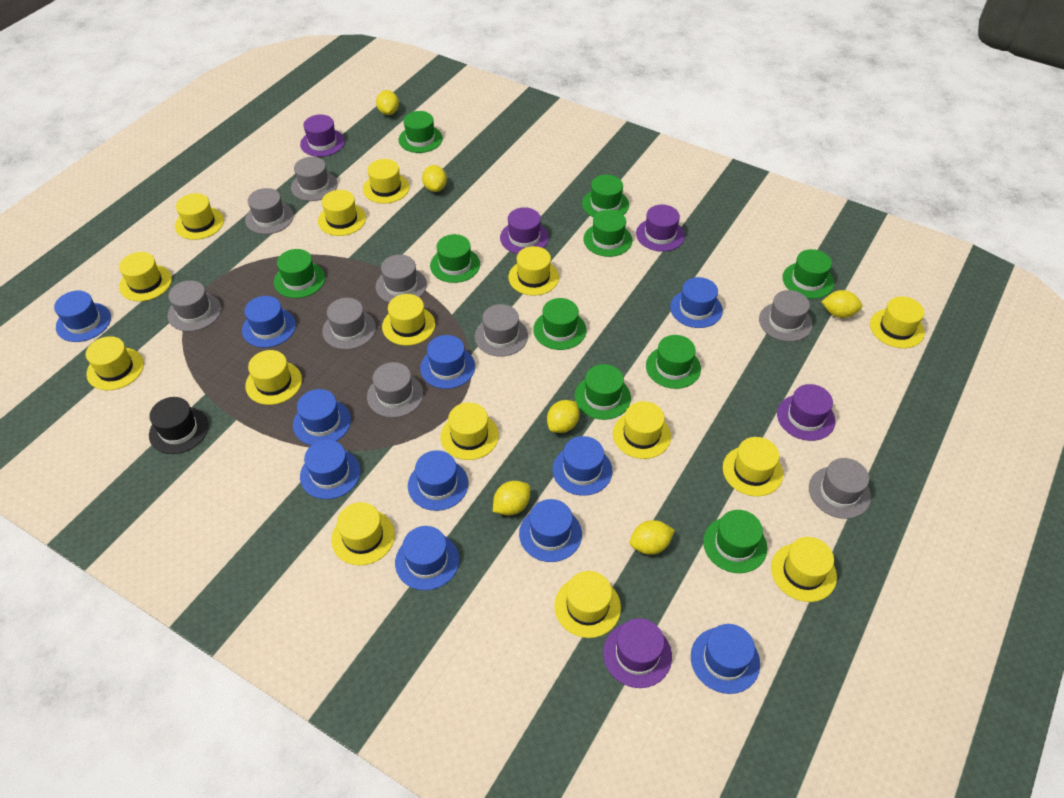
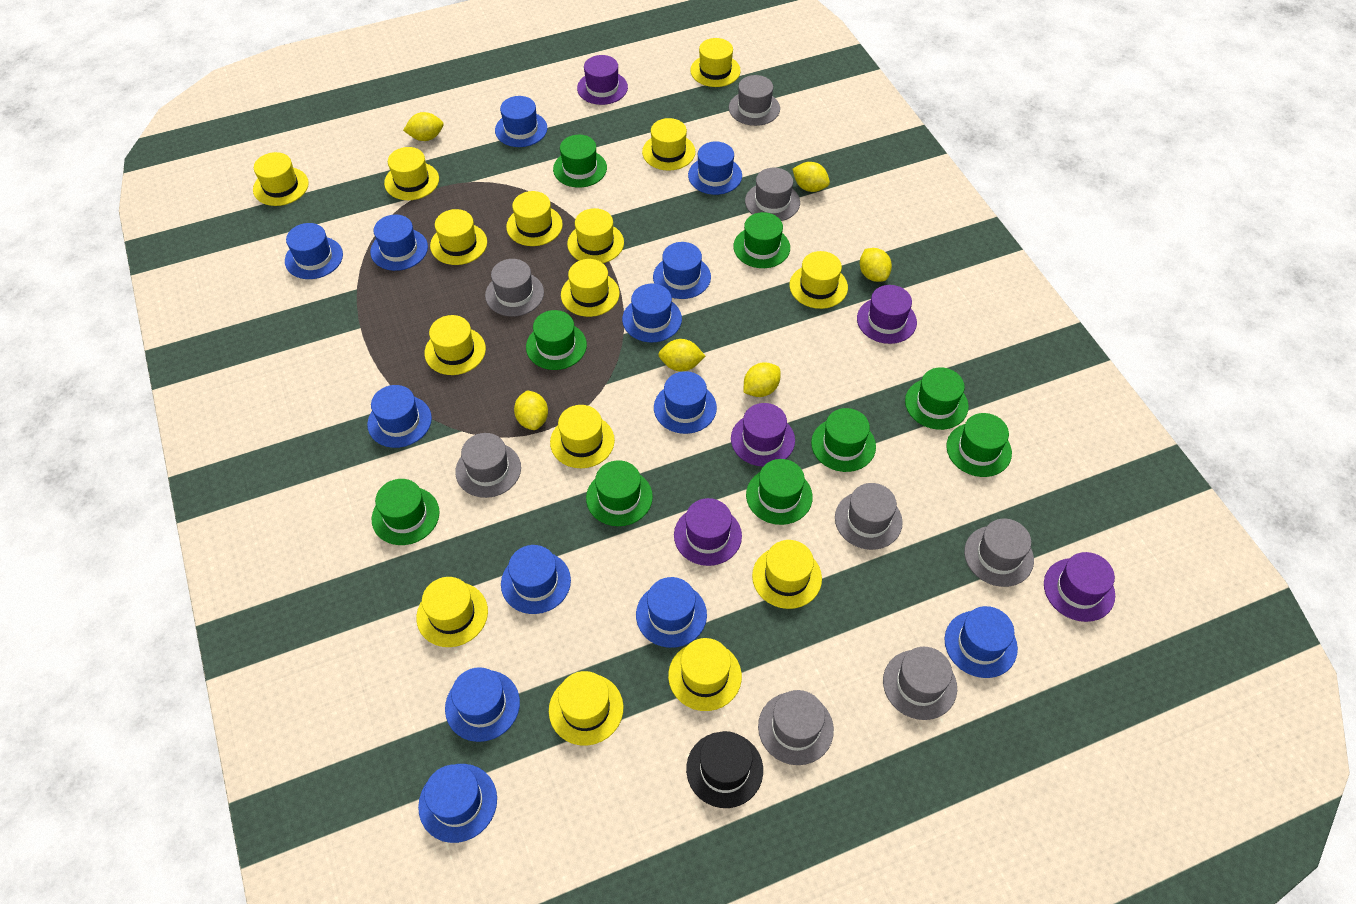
blue hat: [54,291,111,342] [242,296,296,348] [293,389,351,445] [300,440,361,499] [395,526,459,590] [408,450,468,511] [420,335,475,389] [519,499,582,562] [553,436,612,496] [670,277,723,328] [691,624,760,694] = 11 -> [285,223,343,279] [367,385,432,448] [370,215,428,271] [418,764,497,843] [445,667,520,742] [495,96,547,147] [501,545,571,614] [622,284,682,342] [636,577,707,648] [653,242,711,299] [654,371,717,434] [688,141,742,195] [945,606,1018,678] = 13
green hat: [274,249,325,298] [398,111,443,153] [430,234,480,283] [533,298,587,350] [574,364,631,420] [582,175,629,217] [584,209,632,257] [646,335,701,389] [703,510,767,573] [782,249,834,299] = 10 -> [372,479,440,545] [526,310,587,370] [553,135,607,188] [586,460,653,526] [733,212,790,268] [746,459,813,525] [811,408,876,472] [905,367,969,430] [946,413,1012,477] = 9
grey hat: [168,280,221,331] [245,188,294,234] [291,157,338,201] [322,298,376,350] [367,362,423,418] [376,254,427,302] [475,304,528,356] [759,290,813,342] [809,458,871,519] = 9 -> [455,433,521,498] [485,259,544,316] [729,75,780,126] [745,168,800,221] [758,690,834,765] [835,483,903,550] [883,647,957,720] [964,519,1034,587] = 8

